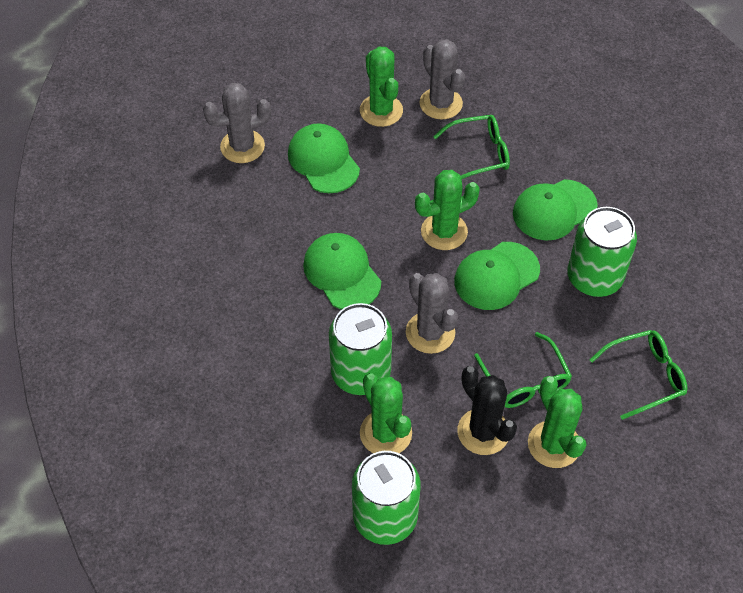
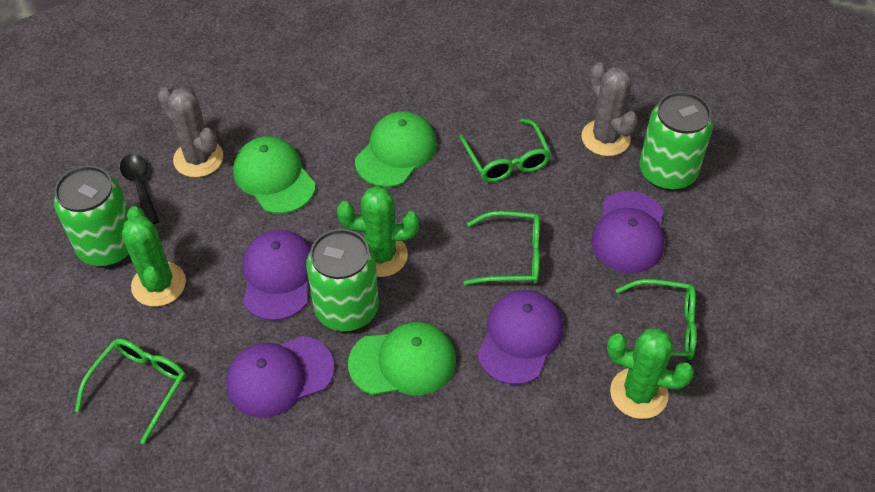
black cactus: [457,366,517,455] = 1 -> none = 0
black spoon: none = 0 -> [120,154,159,224] = 1
green cactus: [360,47,403,127] [360,373,412,453] [415,170,480,250] [528,376,587,468] = 4 -> [122,206,186,307] [337,186,419,277] [607,328,694,419] = 3
green cap: [288,123,360,193] [303,233,381,309] [454,242,540,310] [513,179,598,240] = 4 -> [233,136,316,214] [348,322,456,395] [355,111,437,187] = 3
green glasses: [433,115,510,179] [474,332,572,408] [590,330,687,420] = 3 -> [75,339,186,444] [459,118,551,182] [464,211,540,285] [616,279,697,360] = 4
grey cactus: [203,83,271,163] [406,273,458,354] [419,39,465,120] = 3 -> [158,87,223,178] [581,62,638,156] = 2
purple cap: none = 0 -> [226,336,334,418] [243,230,311,321] [477,290,563,385] [592,191,665,273] = 4

